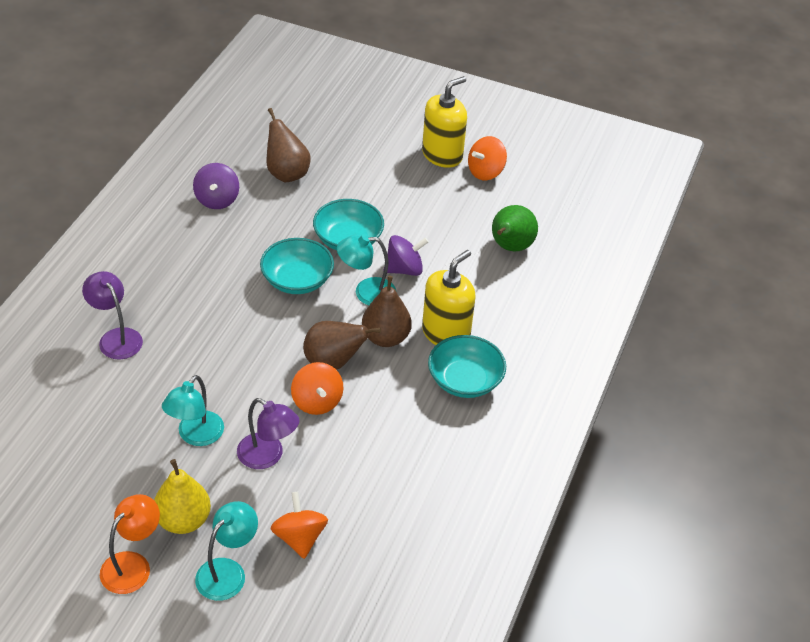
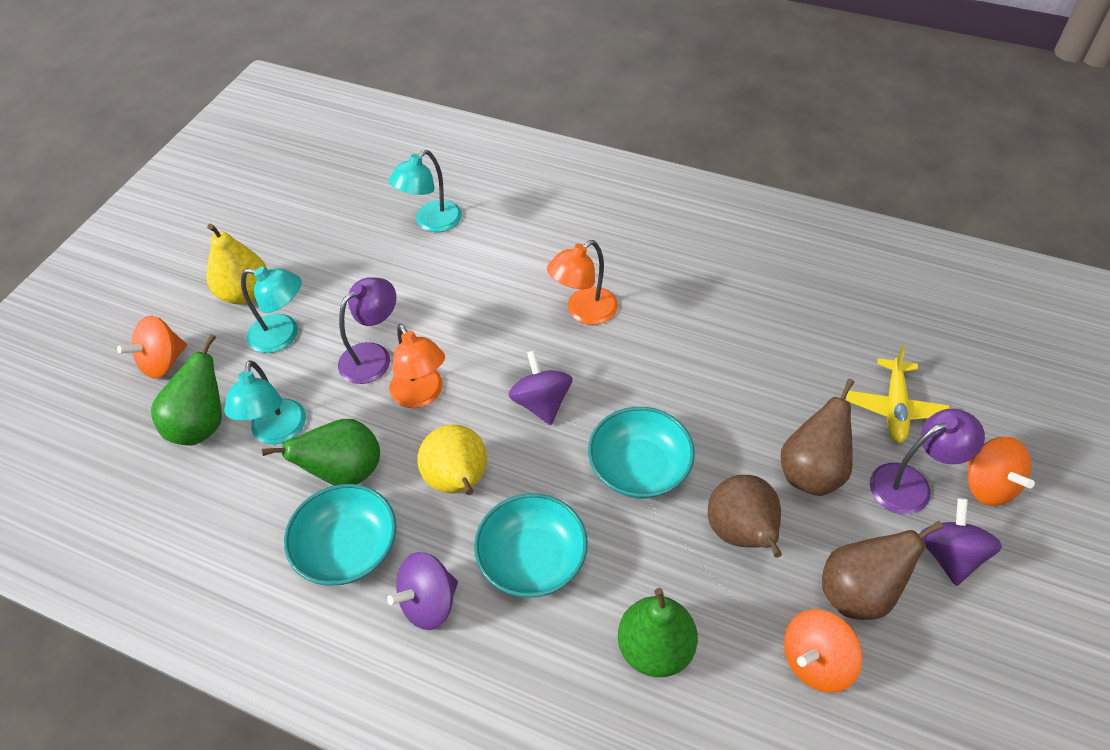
green pear: [492,205,538,251] = 1 -> [151,334,222,445] [262,419,380,485] [618,588,698,677] = 3
orange lamp: [100,494,160,594] = 1 -> [389,324,445,408] [547,240,618,325] = 2
purple spinning top: [193,163,239,209] [383,235,429,276] = 2 -> [387,552,458,630] [508,350,573,425] [920,498,1002,586] = 3
yellow pear: [154,459,211,534] = 1 -> [207,224,267,304] [417,425,487,495] = 2
yellow plane: none = 0 -> [847,345,950,443] = 1
yellow soap dispenser: [422,76,467,168] [422,250,475,345] = 2 -> none = 0

